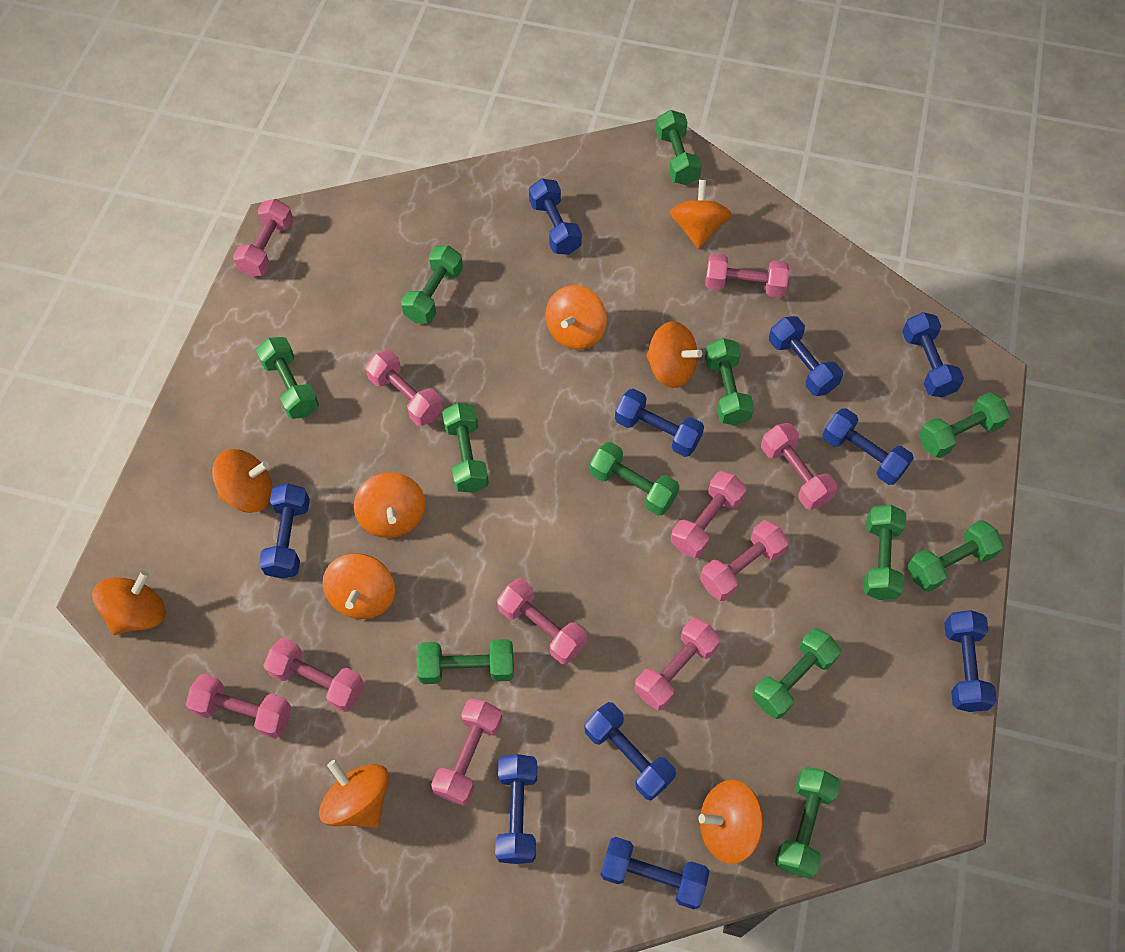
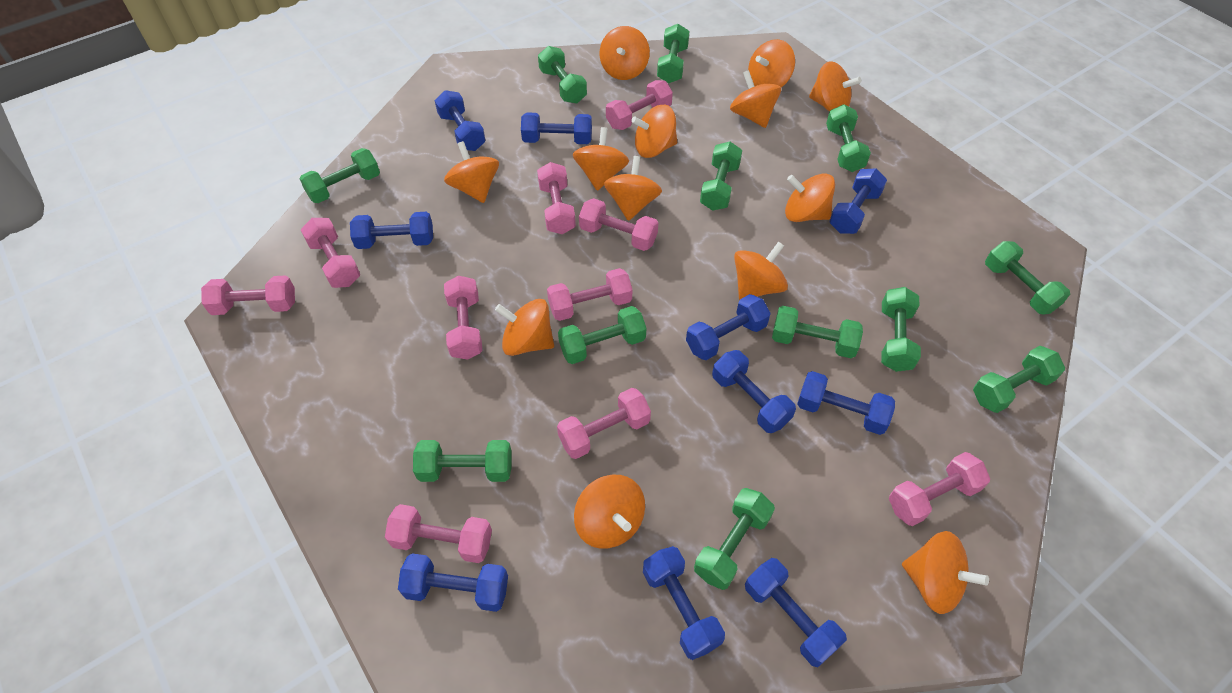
orange spinning top: [92,570,166,635] [212,449,273,513] [319,760,389,828] [323,554,395,619] [354,472,425,538] [546,285,607,350] [646,321,702,388] [670,180,732,249] [698,780,764,864] = 9 -> [444,141,499,203] [495,299,554,356] [573,127,629,191] [574,475,645,549] [599,26,650,80] [604,156,662,221] [631,105,677,158] [730,70,781,128] [734,241,788,300] [748,39,795,88] [785,174,835,222] [809,61,861,112] [902,531,989,614] = 13
pink dumbbell: [186,674,292,739] [233,199,293,277] [263,637,364,712] [365,350,443,426] [431,698,503,806] [497,578,587,664] [634,618,720,711] [671,471,746,558] [700,520,789,601] [705,253,789,298] [761,423,838,510] = 11 -> [201,275,295,315] [301,218,360,288] [385,504,492,563] [444,275,482,360] [537,162,576,234] [547,268,632,321] [557,388,651,459] [579,198,658,251] [606,80,673,130] [889,452,990,526] = 10

